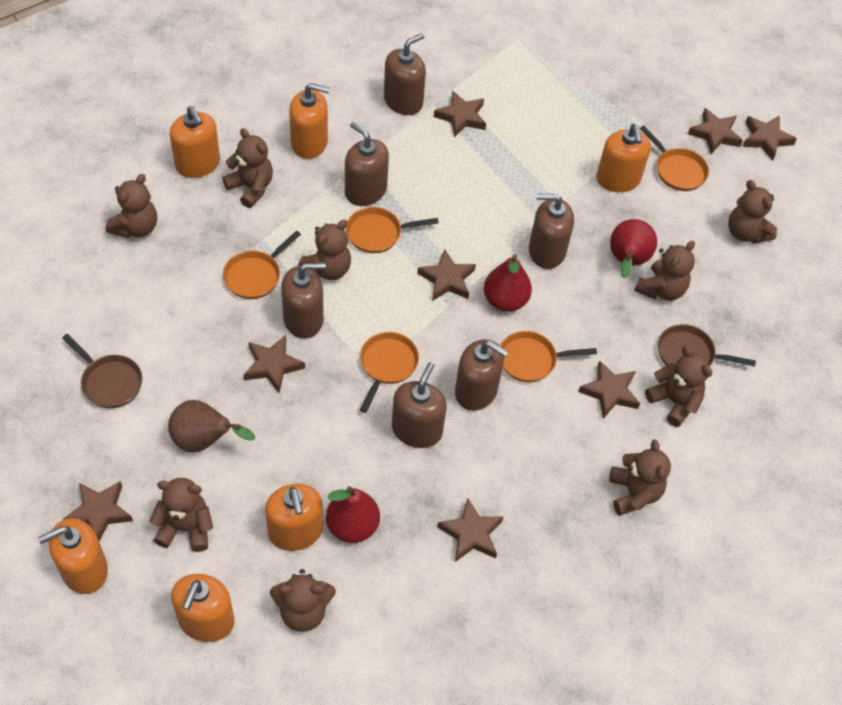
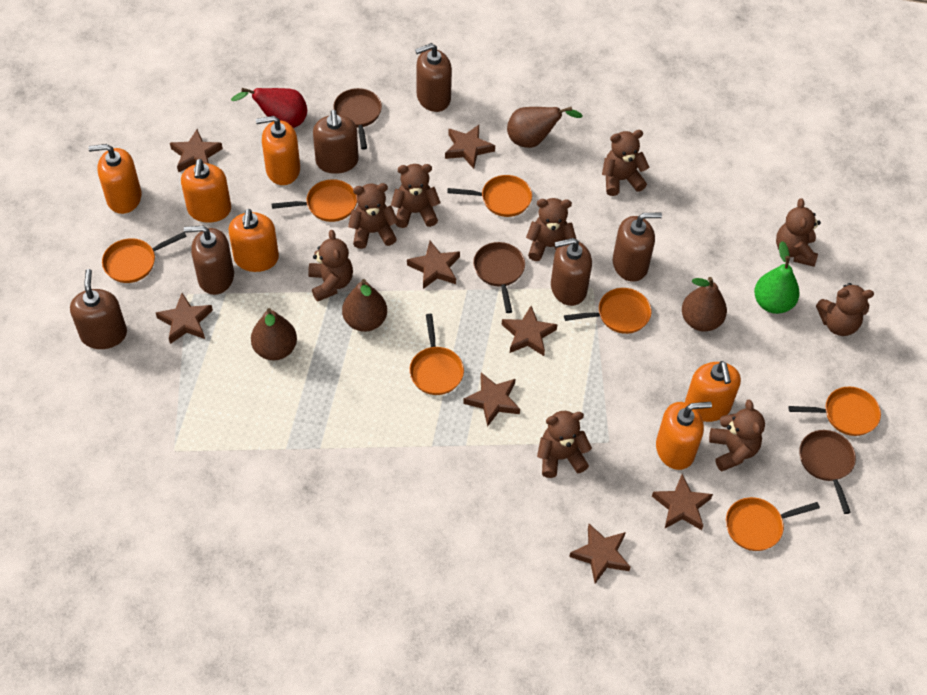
brown pan: [62,334,142,408] [658,324,756,367] = 2 -> [333,88,382,150] [473,242,525,313] [799,430,856,514] = 3
brown pear: [168,400,255,452] = 1 -> [251,308,297,360] [342,279,387,332] [507,107,583,148] [682,277,727,332] = 4
green pear: none = 0 -> [754,241,800,314] = 1
orange pan: [223,230,301,299] [346,207,439,253] [360,332,419,413] [500,331,597,382] [639,126,709,191] = 5 -> [102,232,187,283] [272,179,357,222] [409,314,464,395] [447,175,532,217] [564,288,652,334] [726,497,820,551] [788,387,881,436] = 7
red pear: [326,486,380,543] [484,255,532,312] [610,219,657,278] = 3 -> [231,88,307,128] = 1

